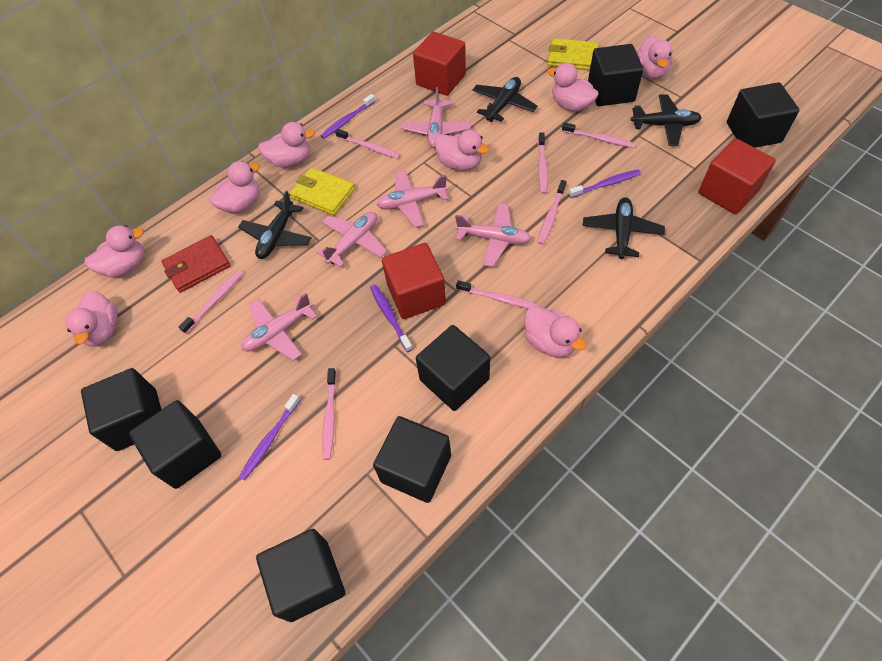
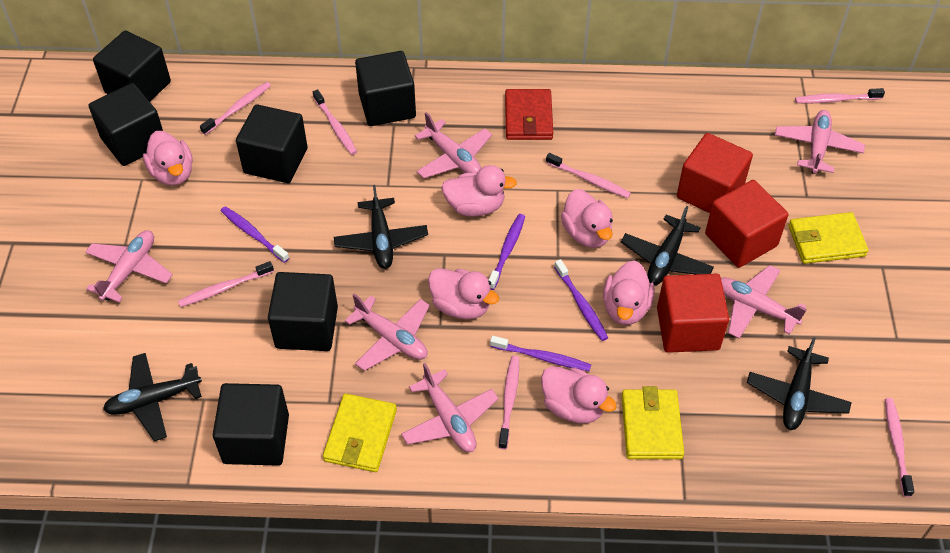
black cube: [81,368,162,451] [129,400,222,489] [256,529,345,622] [373,416,451,503] [416,325,490,411] [588,44,643,106] [727,82,799,148] = 7 -> [89,83,163,166] [93,30,171,102] [213,383,289,465] [236,104,308,183] [268,272,338,351] [355,51,416,126] = 6
pink duck: [65,290,118,347] [84,225,144,278] [209,161,260,213] [258,122,315,168] [434,130,489,171] [524,305,586,358] [547,63,599,112] [636,35,672,79] = 8 -> [143,131,193,186] [428,268,499,319] [441,165,517,216] [541,366,617,423] [561,189,613,248] [603,260,655,325] = 6
pink plane: [241,293,317,361] [317,212,387,268] [377,170,448,228] [401,87,471,148] [455,203,531,267] = 5 -> [85,230,173,302] [345,294,430,371] [401,363,498,452] [415,112,492,179] [721,265,807,339] [775,110,865,174] = 6
yellow wallet: [290,167,355,215] [547,38,599,70] = 2 -> [323,394,397,472] [622,386,684,459] [789,212,868,264] = 3

